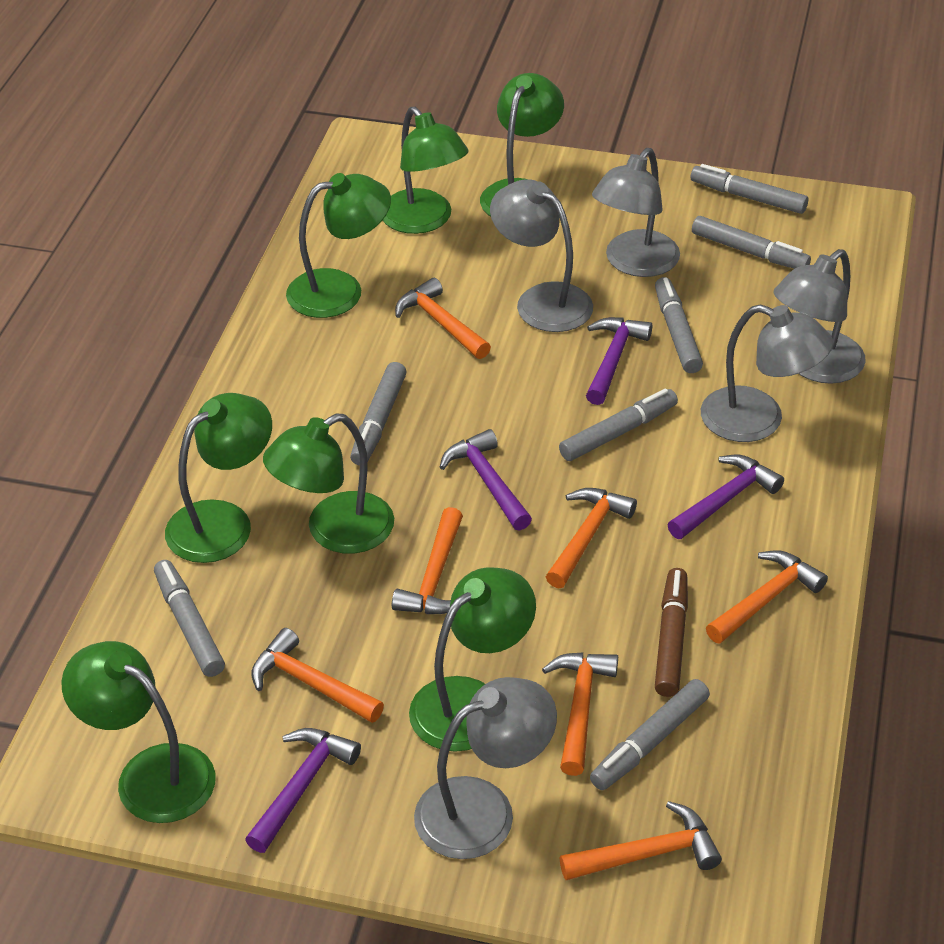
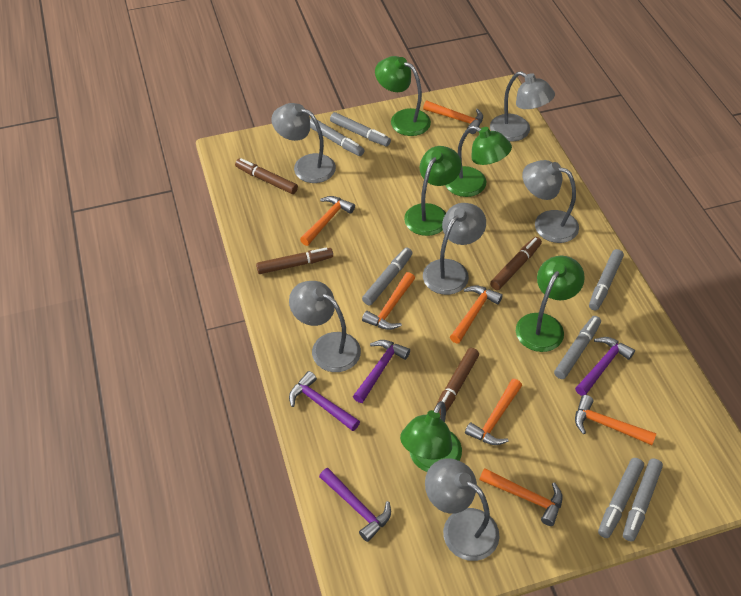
brown marker: [655,568,688,697] = 1 -> [235,158,298,194] [256,247,333,274] [434,348,479,418] [490,237,542,290] = 4
green lamp: [61,641,216,823] [165,393,272,563] [263,414,394,554] [286,173,391,318] [383,107,469,234] [409,567,536,752] [480,73,564,216] = 7 -> [375,56,431,136] [400,401,462,472] [404,146,462,236] [445,126,512,197] [516,256,585,352] = 5
grey lamp: [414,677,557,859] [490,179,593,332] [592,148,680,277] [701,304,833,442] [774,249,865,384] = 5 -> [271,103,336,183] [289,281,361,372] [423,203,486,295] [425,458,499,561] [490,71,555,142] [522,160,579,243] = 6

